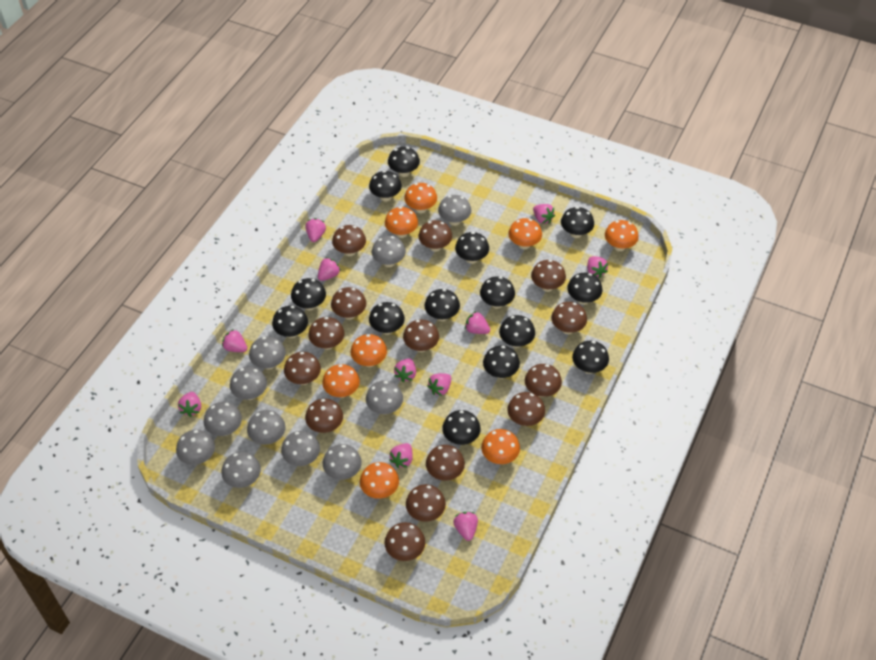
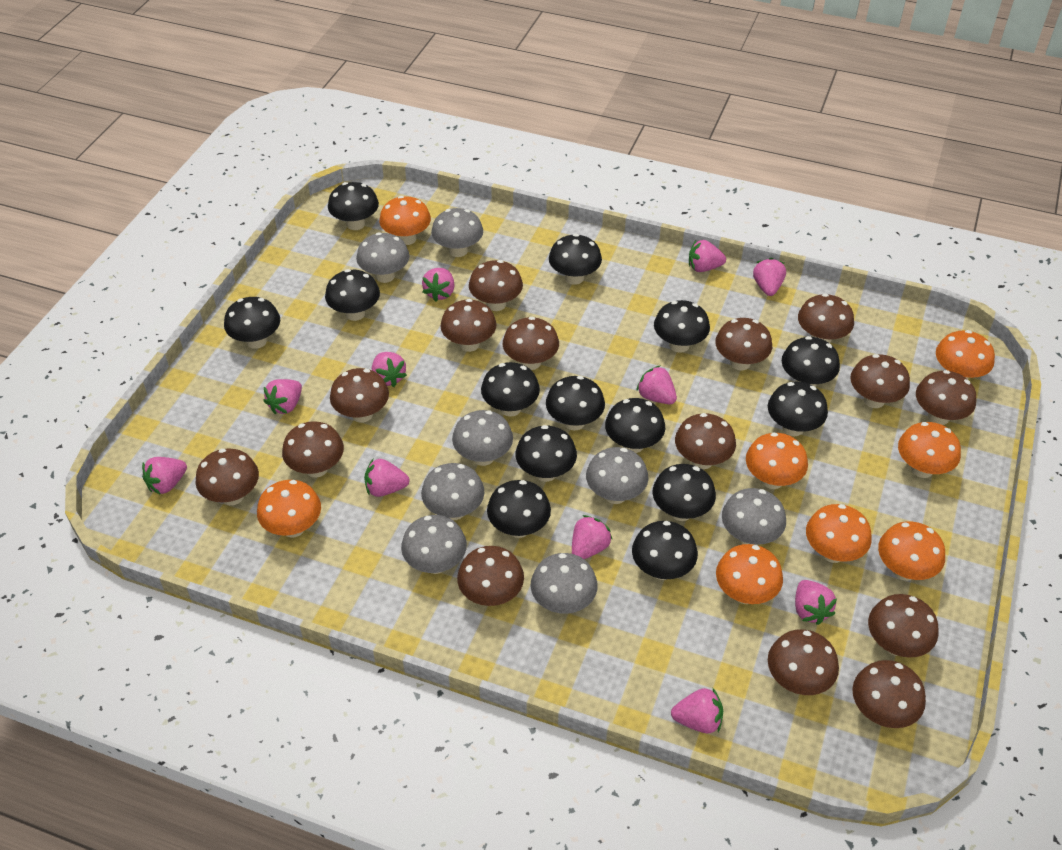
brown mushroom: [284,352,321,385] [305,399,343,433] [308,317,345,350] [331,287,366,320] [332,225,366,256] [385,522,425,561] [403,320,439,352] [406,484,446,522] [418,220,452,252] [426,445,465,481] [507,392,545,426] [525,364,562,397] [531,260,566,292] [551,302,587,334] = 14 -> [196,448,259,505] [282,421,344,478] [330,368,389,423] [441,299,496,352] [457,546,524,606] [469,260,523,311] [503,317,559,370] [675,413,736,469] [715,318,772,370] [768,629,839,695] [798,294,854,343] [850,354,910,408] [852,660,926,728] [868,594,939,658] [916,370,976,425] = 15
grey mushroom: [176,430,215,465] [204,402,242,436] [221,452,261,488] [230,367,267,400] [247,410,285,445] [249,336,286,370] [281,431,320,466] [323,444,362,480] [366,381,403,414] [372,236,406,267] [438,195,471,226] = 11 -> [356,232,410,283] [401,515,467,574] [421,463,484,520] [431,208,483,257] [452,410,513,466] [531,553,598,614] [586,447,648,504] [722,488,786,545] = 8

